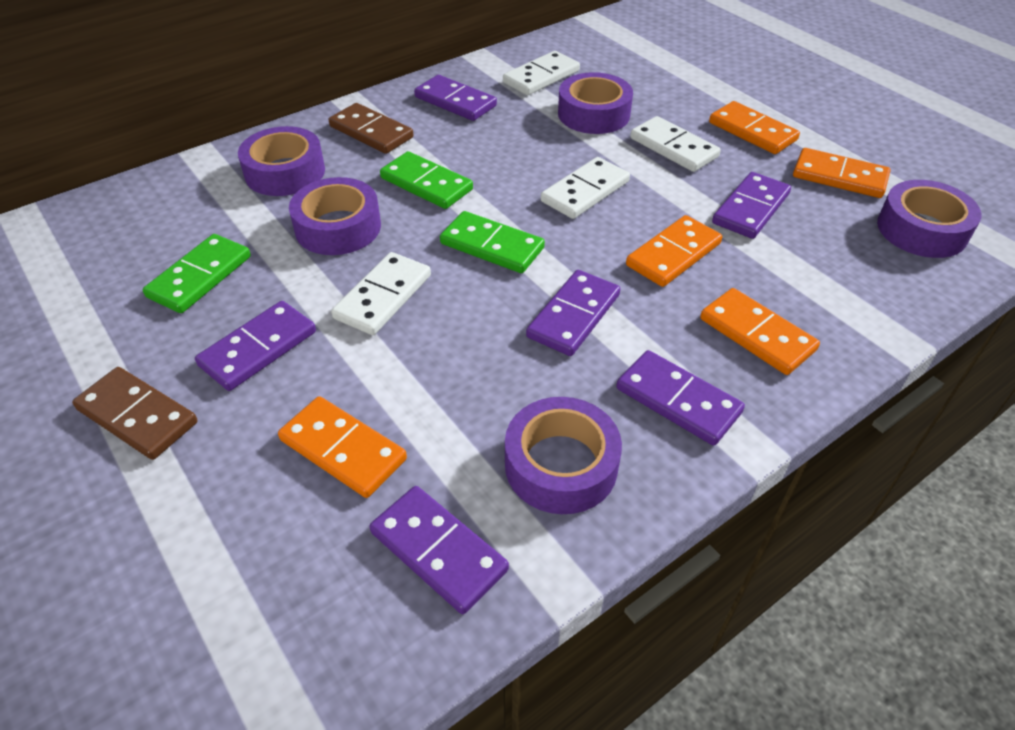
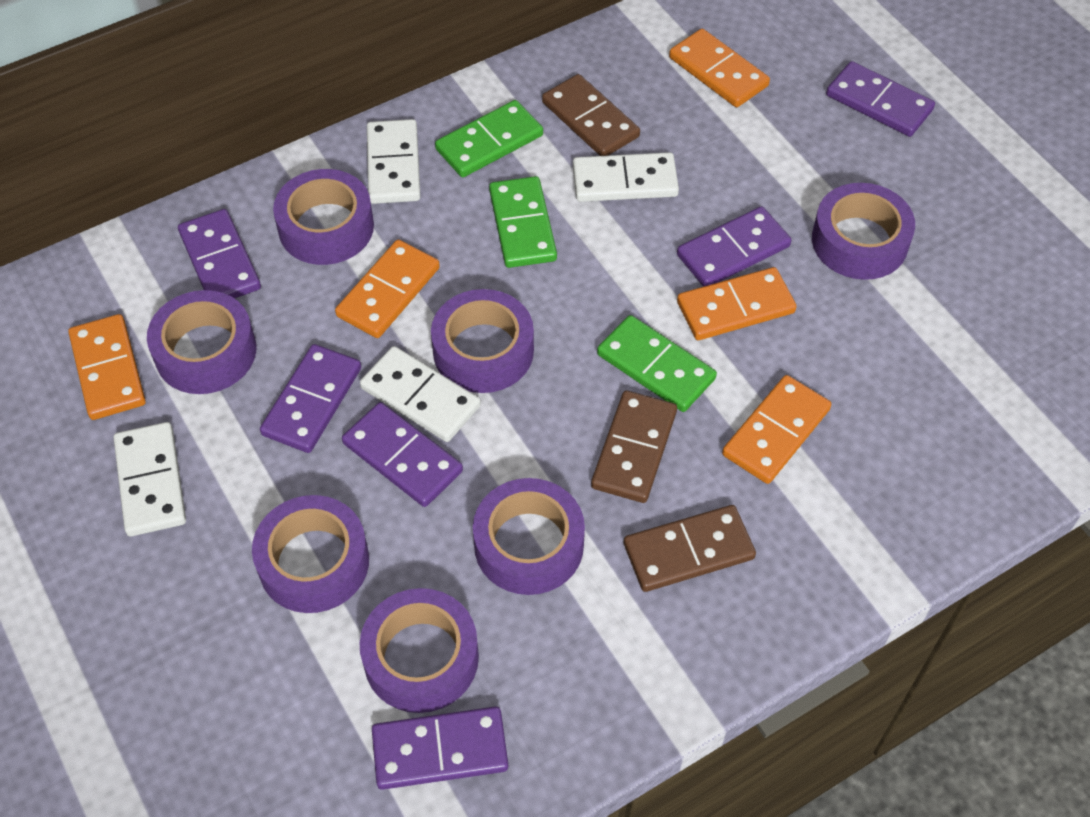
brown domino: [72,367,197,460] [329,103,413,154] = 2 -> [542,74,640,156] [591,391,677,503] [624,505,756,592] = 3
purple tape: [238,126,325,196] [289,177,381,255] [505,397,622,514] [558,72,633,134] [877,180,981,258] = 5 -> [147,290,256,394] [252,495,369,613] [273,169,374,265] [360,588,479,713] [431,289,534,393] [473,478,585,595] [812,183,915,280] = 7

